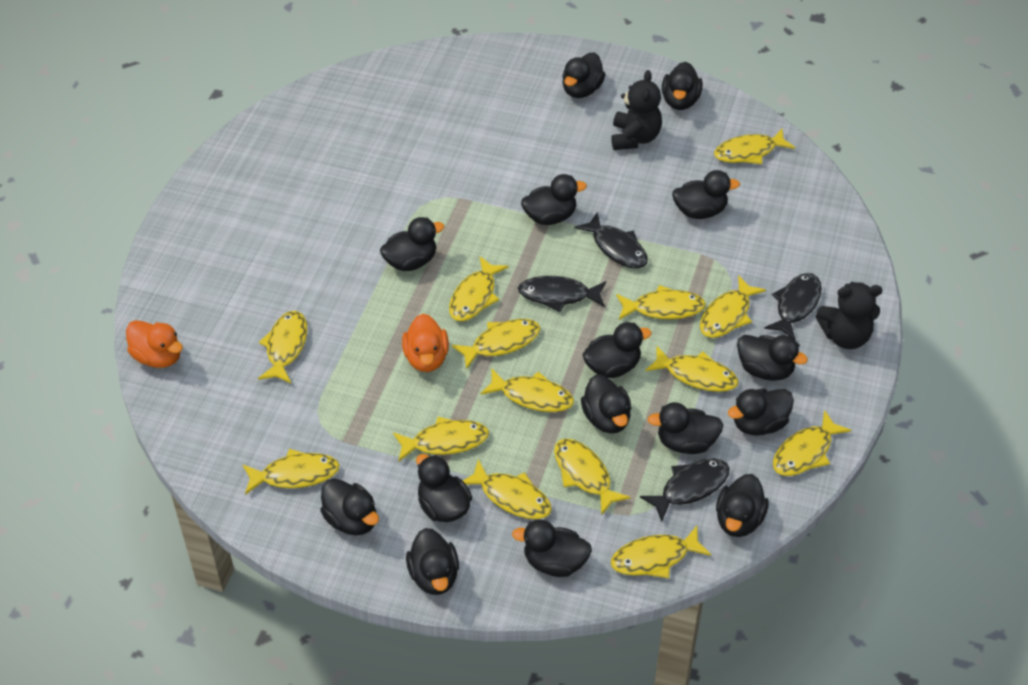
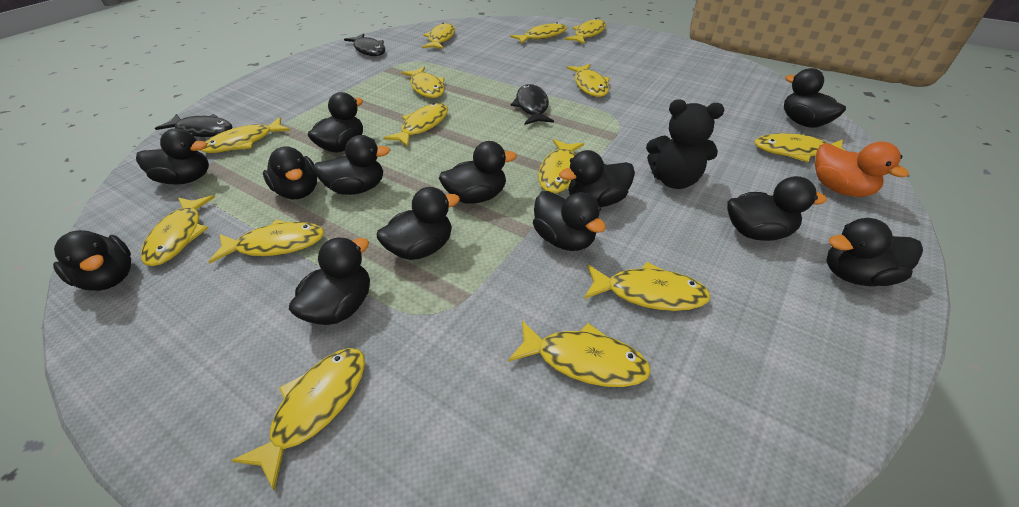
black duck: [320,478,379,535] [380,217,445,271] [406,528,459,595] [416,454,472,522] [512,519,592,577] [521,174,587,225] [562,52,606,98] [581,374,632,434] [583,322,652,378] [648,402,723,454] [662,62,703,110] [672,170,740,219] [716,474,769,537] [728,389,794,436] [737,335,808,381] = 15 -> [53,230,131,291] [136,128,209,185] [263,146,317,199] [289,238,370,325] [308,92,363,153] [313,135,390,195] [377,187,460,260] [439,141,517,204] [533,191,606,251] [559,150,635,207] [727,176,827,241] [784,68,846,128] [826,218,923,286] = 13
black fish: [518,276,606,312] [574,212,648,269] [640,458,730,522] [764,273,822,340] = 4 -> [155,114,232,137] [344,33,385,56] [511,84,554,125] = 3
black teddy bear: [611,70,662,150] [816,282,882,349] = 2 -> [646,99,724,189] = 1
orange duck: [126,320,183,368] [402,314,449,372] = 2 -> [815,141,909,197] = 1

